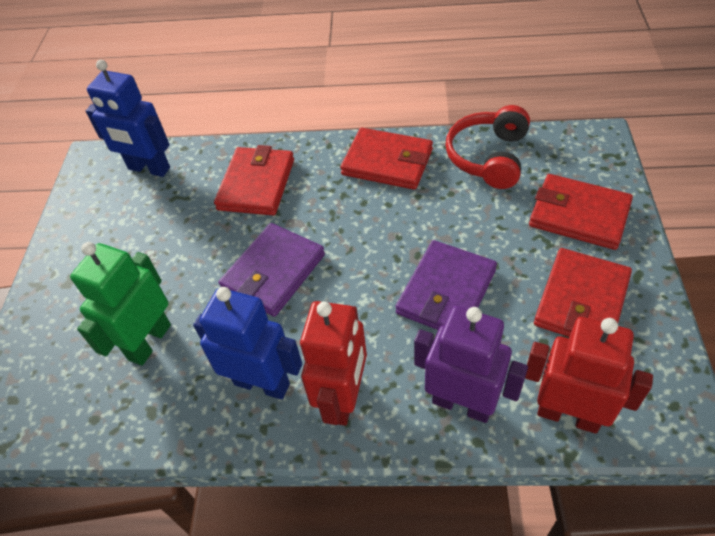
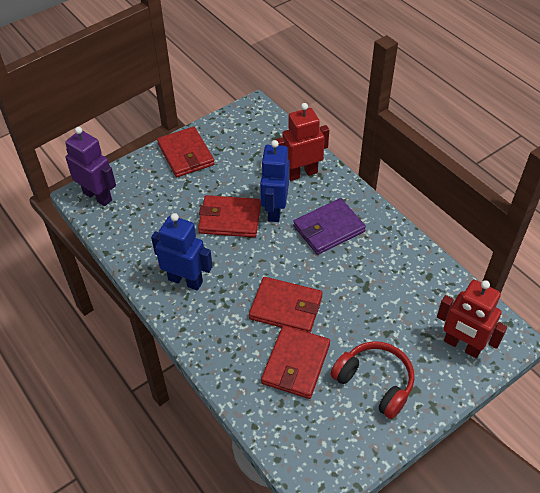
green robot: [70,242,171,366] = 1 -> none = 0
purple wallet: [219,223,325,317] [395,240,497,330] = 2 -> [293,198,366,255] = 1

